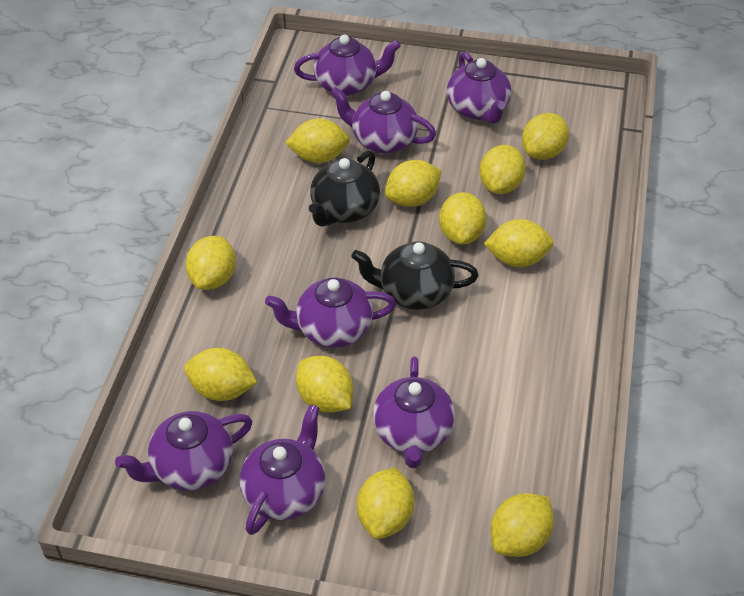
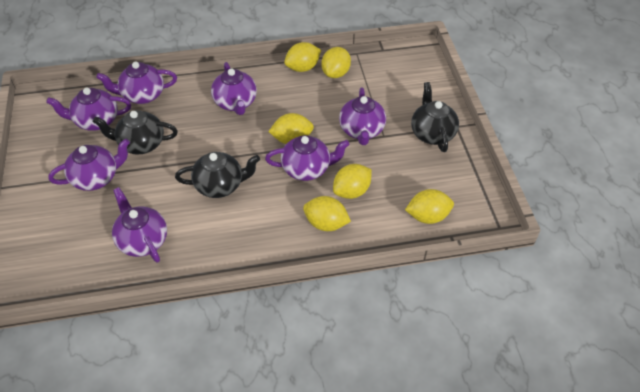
black teapot: [309,150,380,227] [351,241,479,310] = 2 -> [93,110,178,155] [175,152,260,198] [411,82,459,152] = 3
yellow lemon: [184,348,257,401] [186,236,236,290] [286,119,350,163] [296,356,353,413] [357,467,414,539] [385,160,441,207] [439,192,487,245] [479,145,526,194] [484,219,554,267] [490,493,554,557] [522,113,569,160] = 11 -> [268,113,314,144] [284,42,321,72] [303,196,351,231] [321,47,351,78] [333,164,372,199] [405,189,454,224] = 6

